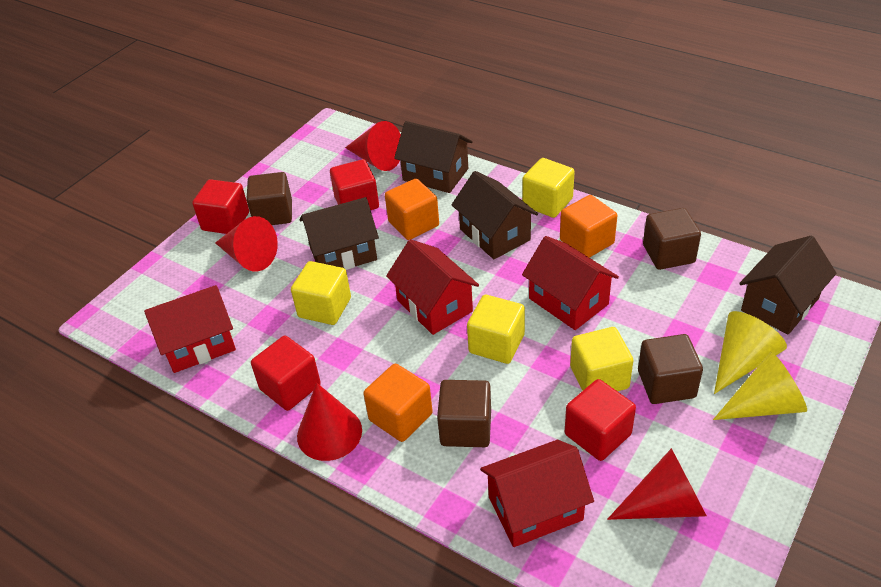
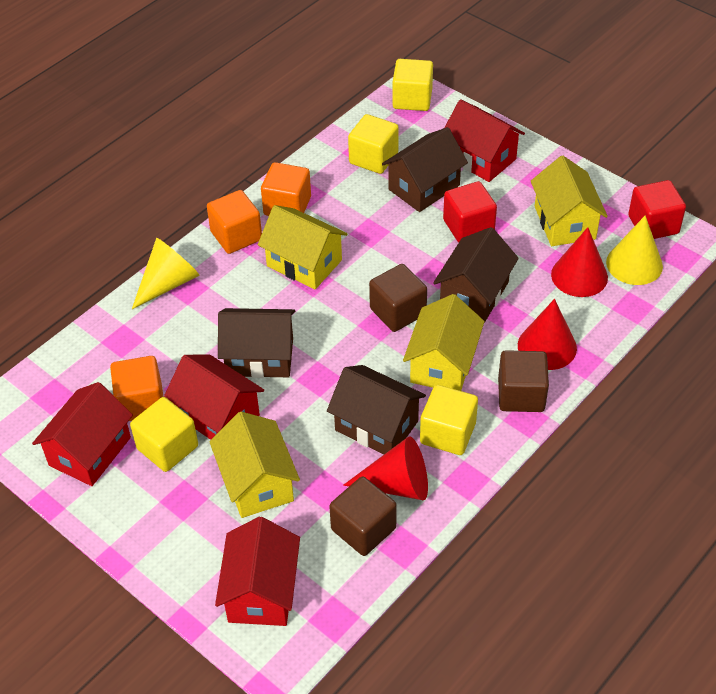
brown cube: [246,172,292,225] [437,380,491,447] [638,334,703,404] [643,208,701,270] = 4 -> [329,476,397,556] [369,264,427,332] [498,350,549,412] = 3
red cone: [215,216,278,271] [297,383,362,461] [345,121,401,171] [608,448,707,520] = 4 -> [343,436,428,501] [518,299,577,370] [551,227,608,297] = 3
red cube: [192,179,249,234] [251,336,321,411] [330,159,379,210] [565,379,636,461] = 4 -> [443,181,497,243] [628,180,686,239] = 2
yellow house: none = 0 -> [209,412,300,518] [258,205,347,289] [403,294,484,391] [531,156,608,246] = 4

